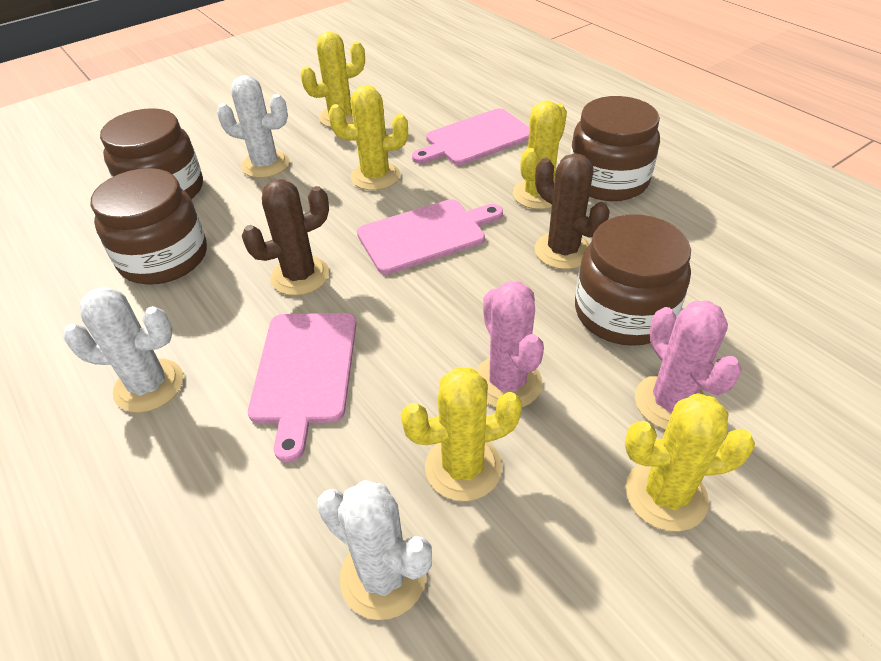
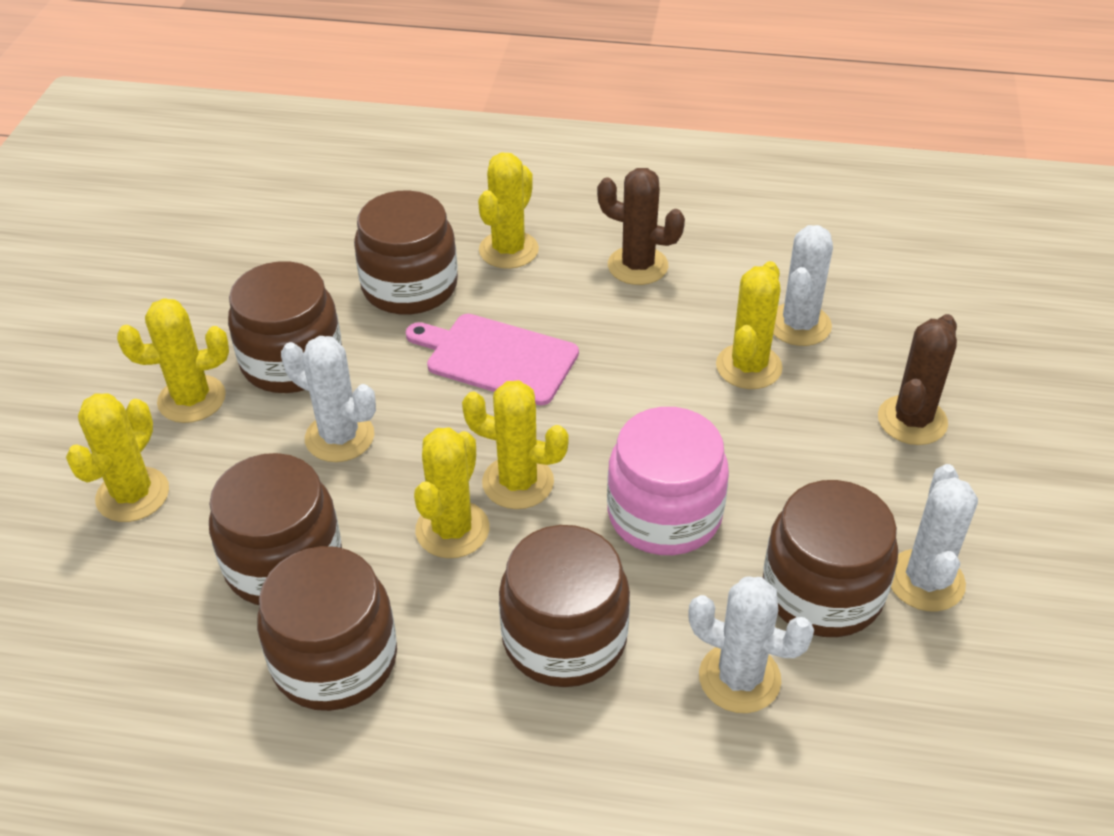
brown jar: [91,168,207,285] [100,108,203,199] [570,96,660,201] [575,214,691,346] = 4 -> [209,453,342,605] [228,261,342,393] [257,546,397,711] [354,190,458,315] [499,525,630,687] [763,480,898,637] = 6
pink cactus: [475,281,544,407] [635,301,742,430] = 2 -> none = 0
pink cutting board: [248,313,357,463] [357,199,503,274] [412,108,529,165] = 3 -> [406,314,579,405] = 1
pink jar: none = 0 -> [607,407,729,555] = 1
white cactus: [63,287,183,413] [217,75,290,178] [317,480,432,620] = 3 -> [281,336,376,462] [688,577,814,713] [773,225,833,346] [891,464,978,611] = 4
yellow cactus: [300,31,365,127] [328,85,408,190] [401,367,522,501] [513,100,567,210] [625,393,755,532] = 5 -> [66,393,169,522] [117,298,229,423] [414,428,489,558] [462,380,569,509] [478,153,539,269] [716,261,783,389] = 6

